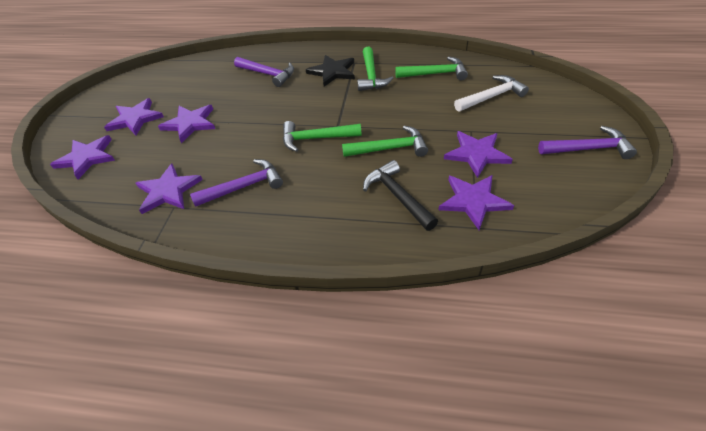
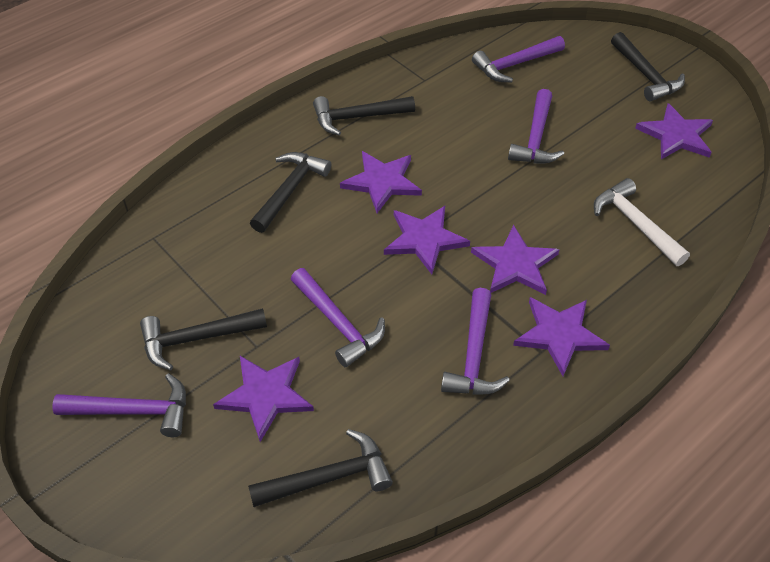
black hammer: [363,160,438,231] = 1 -> [140,308,267,370] [248,429,393,507] [250,152,331,233] [313,96,415,136] [611,32,685,102] = 5
black star: [306,55,355,86] = 1 -> none = 0
green hammer: [283,121,362,152] [342,126,428,157] [357,47,393,91] [395,57,468,80] = 4 -> none = 0
purple hammer: [190,159,283,207] [234,57,294,87] [538,126,637,159] = 3 -> [52,373,186,437] [291,268,385,367] [441,288,510,394] [472,36,565,82] [508,89,564,164] = 5

